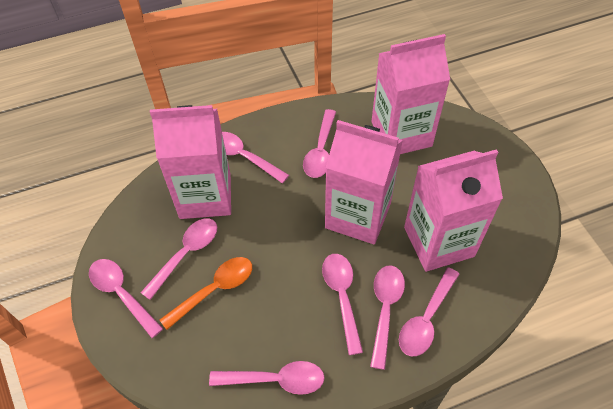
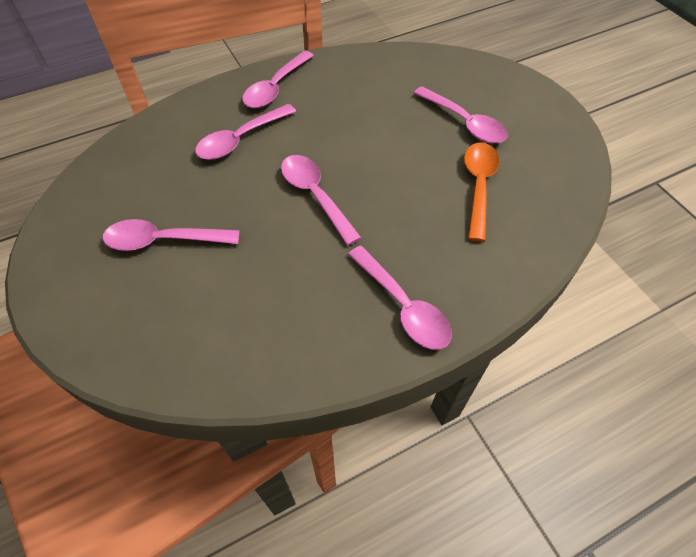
pink carton: [150,105,231,219] [325,120,403,244] [371,34,450,154] [404,149,503,272] = 4 -> none = 0
pink spoon: [89,259,163,338] [140,218,217,300] [209,361,325,395] [222,132,289,183] [303,109,336,178] [322,254,363,355] [370,266,405,370] [399,267,459,356] = 8 -> [103,219,240,251] [195,104,296,160] [242,51,314,108] [281,155,361,246] [348,246,452,350] [414,87,508,144] = 6

